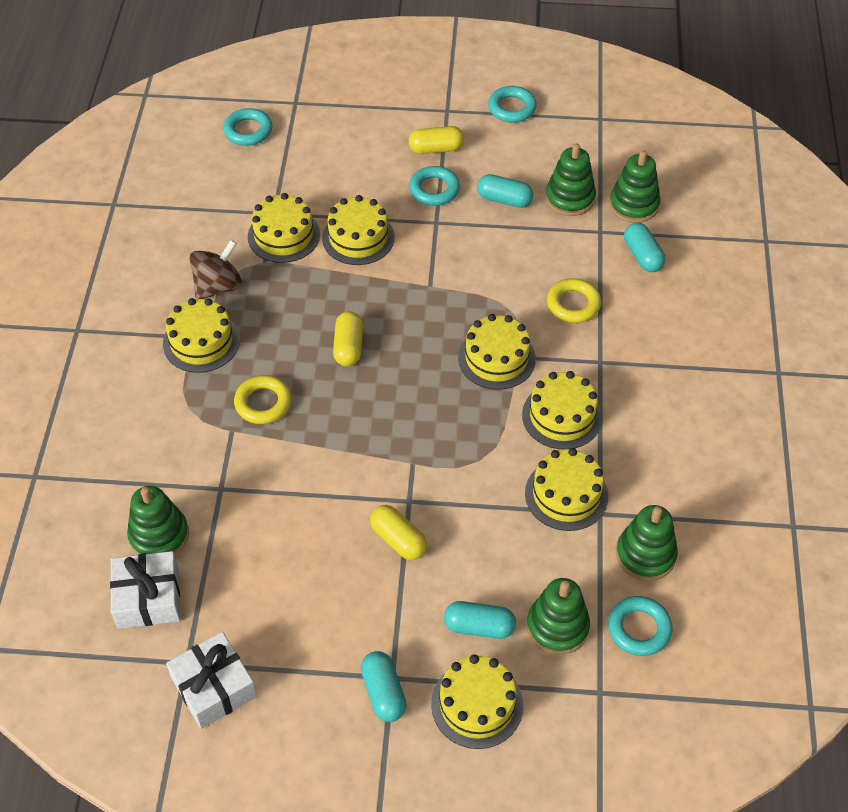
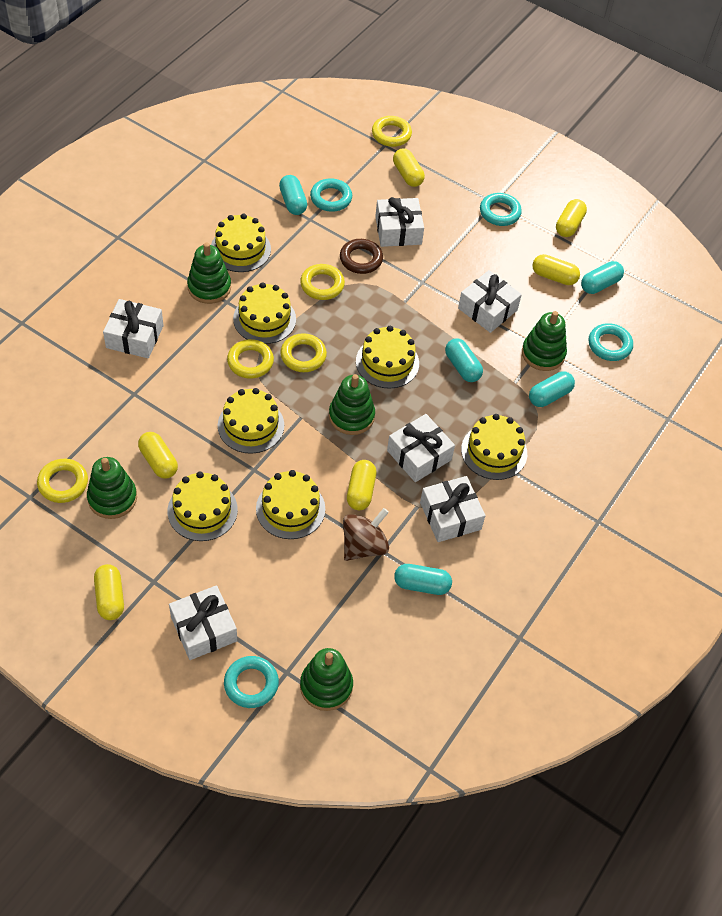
brown ring: none = 0 -> [340,239,383,274] = 1
turquoise capsule: [361,651,406,722] [444,601,516,639] [477,174,534,208] [624,223,665,272] = 4 -> [279,175,307,215] [394,564,452,595] [445,339,483,382] [529,371,575,407] [581,261,624,294] = 5
white gift: [110,551,180,629] [166,632,257,729] = 2 -> [103,299,164,358] [169,585,237,660] [375,197,424,247] [387,414,455,482] [420,476,485,542] [458,270,522,333] = 6
yellow capsule: [333,311,363,367] [370,505,427,560] [409,126,464,154] = 3 -> [94,564,124,620] [138,432,178,479] [347,460,376,510] [393,148,425,187] [532,254,580,285] [556,199,587,237] = 6
yellow ring: [234,375,292,424] [547,278,601,323] = 2 -> [37,459,88,503] [227,339,274,379] [280,333,327,372] [300,264,345,300] [372,116,412,147] = 5

